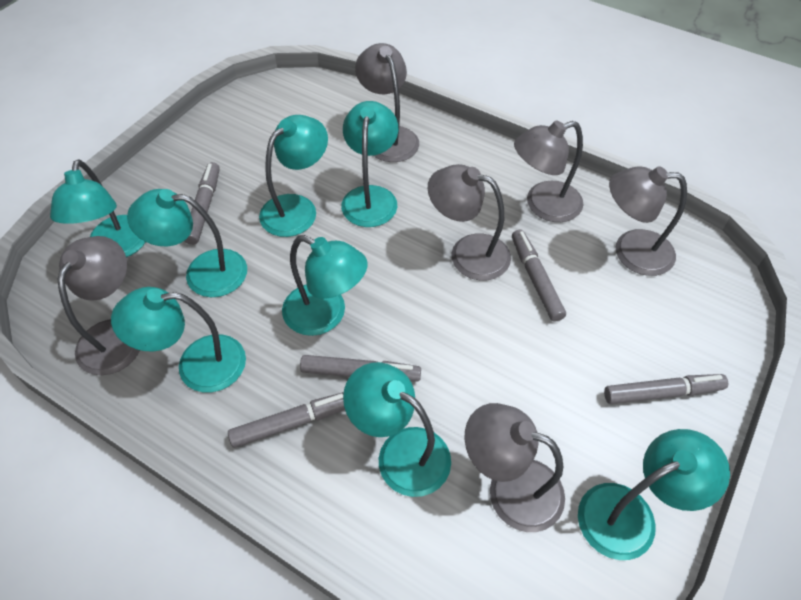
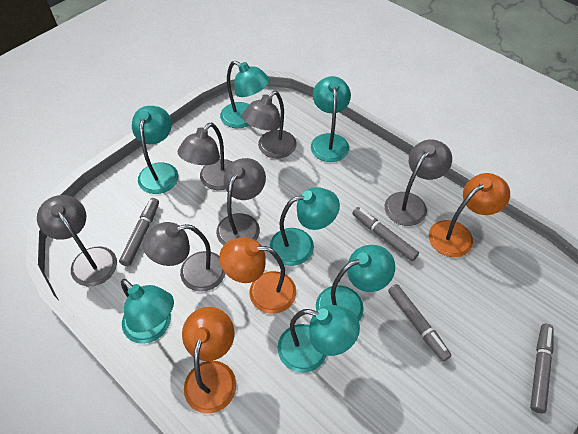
grey marker: [184,162,220,245] [228,392,345,448] [300,355,421,382] [512,230,566,322] [604,374,728,404] = 5 -> [119,198,159,266] [352,207,419,261] [388,284,452,361] [530,324,554,413] = 4
orange lamp: none = 0 -> [182,307,236,414] [219,237,296,314] [429,173,510,257] = 3
turquoise lamp: [50,159,145,257] [111,287,246,392] [127,189,247,297] [259,115,328,237] [282,235,368,336] [341,101,398,227] [343,362,451,497] [578,429,730,560] = 8 -> [121,279,174,344] [132,106,178,194] [220,61,270,128] [270,187,340,266] [278,305,360,373] [311,76,351,162] [316,245,395,321] = 7

